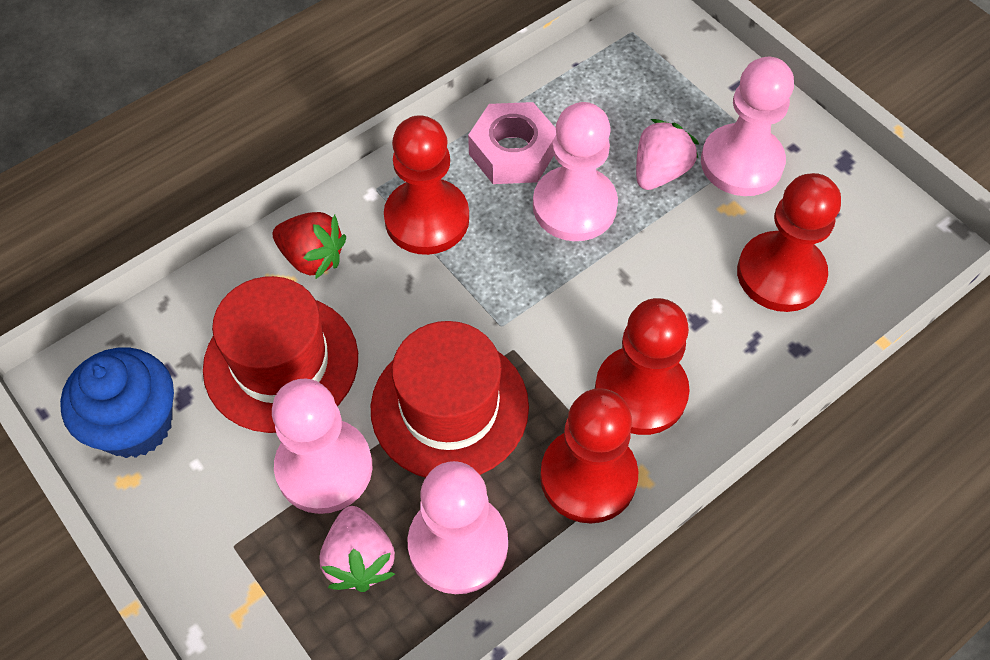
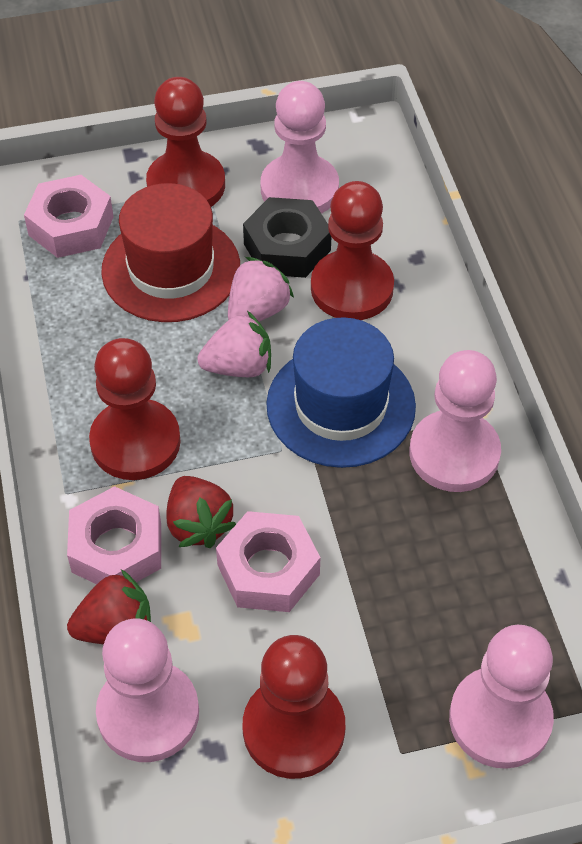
black nut: none = 0 -> [243,197,331,278] = 1
blue cupcake: [60,347,174,458] = 1 -> none = 0
blue hat: none = 0 -> [266,317,416,468] = 1
pink nut: [468,102,556,184] = 1 -> [24,175,114,258] [67,486,161,584] [216,511,320,612] = 3
red hat: [203,276,358,433] [371,321,529,478] = 2 -> [101,183,240,322] = 1
red strawberry: [273,212,346,279] = 1 -> [67,569,151,644] [166,476,236,548] = 2

